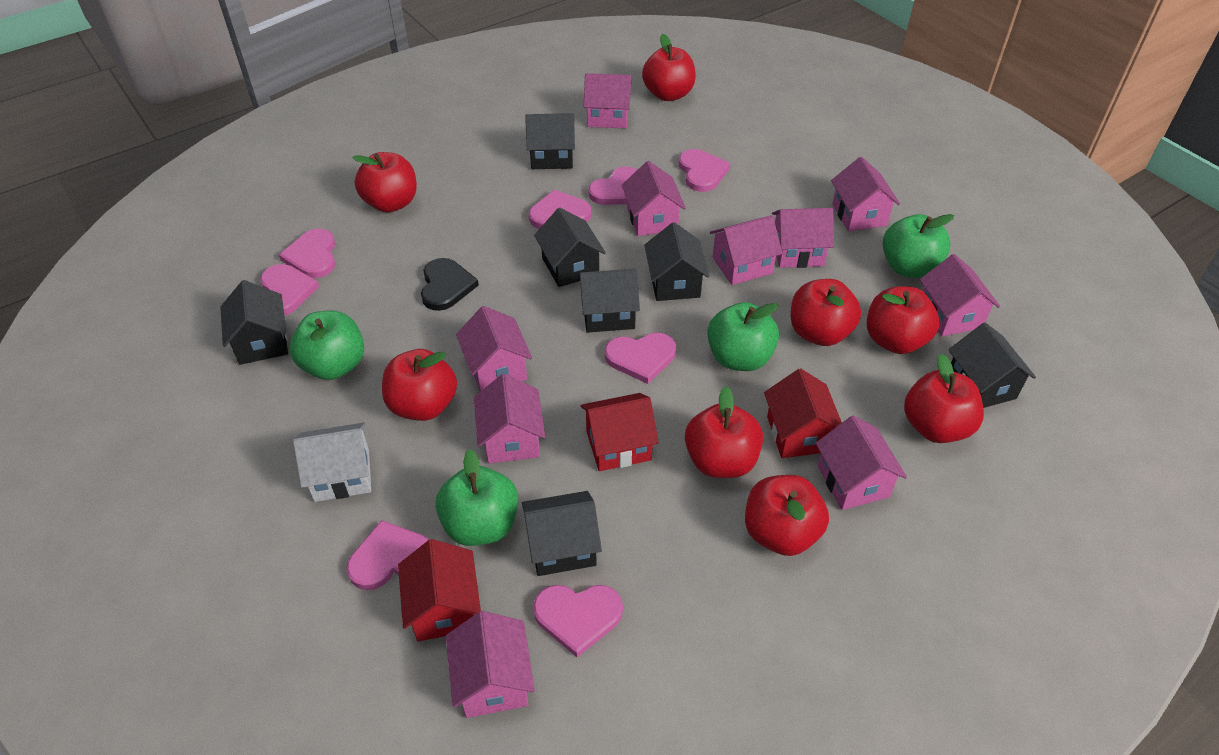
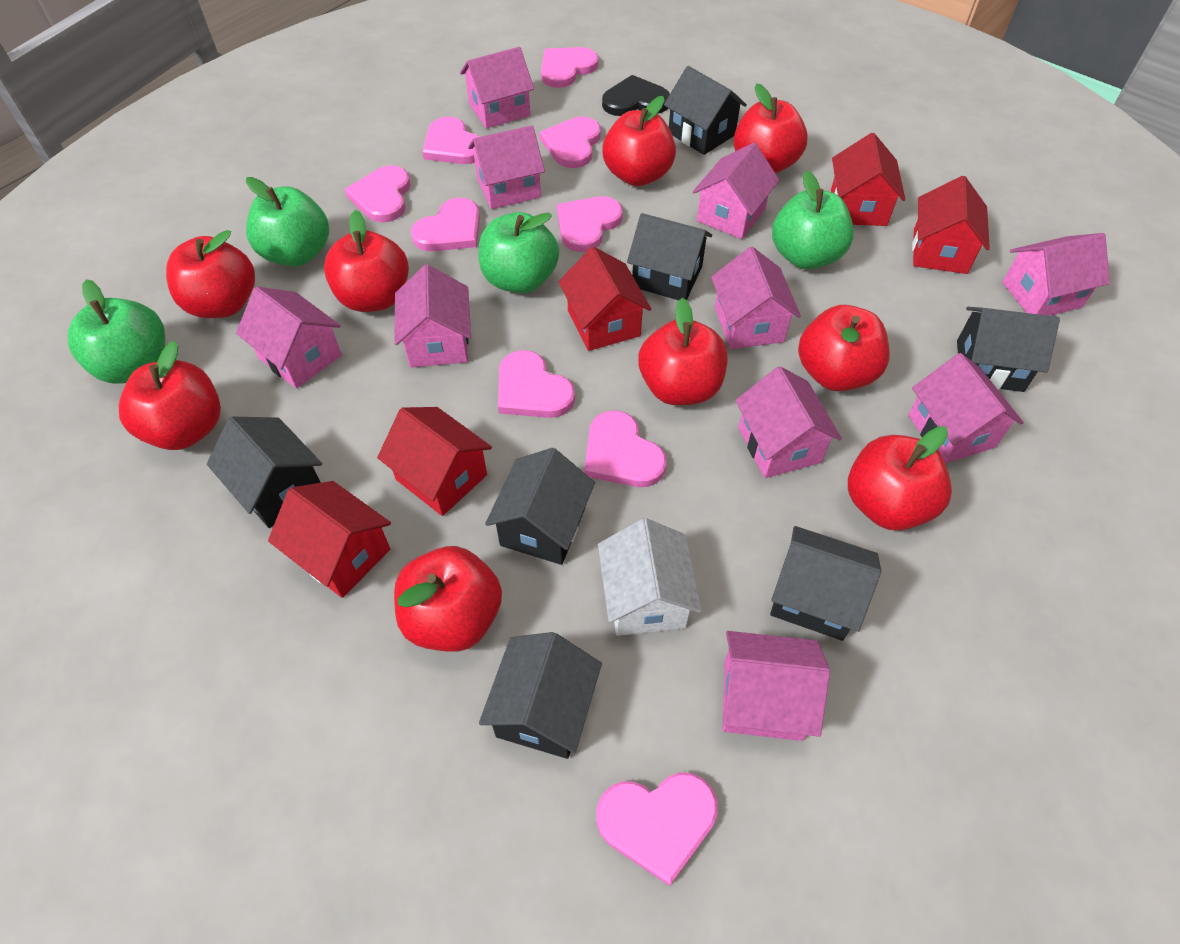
pink heart: [260,264,319,316] [279,229,335,278] [347,520,429,590] [529,189,591,229] [533,585,623,657] [588,166,637,205] [605,333,676,384] [679,149,730,192] = 8 -> [345,165,411,223] [411,198,480,251] [423,117,480,164] [498,350,575,418] [539,117,601,168] [541,47,599,88] [557,196,623,252] [585,410,667,487] [596,772,718,886] = 9
red apple: [352,152,417,212] [382,349,457,421] [642,34,696,101] [685,386,763,478] [745,475,829,556] [791,279,861,346] [867,286,939,354] [904,353,984,443] = 8 -> [119,341,221,450] [166,230,255,318] [324,210,409,312] [394,546,502,652] [602,96,676,186] [638,298,727,405] [734,84,808,173] [798,305,890,391] [848,426,952,531] = 9
red house: [398,539,481,641] [581,393,659,471] [764,369,842,458] = 3 -> [268,481,391,598] [377,407,492,516] [559,247,651,351] [831,133,906,226] [912,176,990,274] = 5

